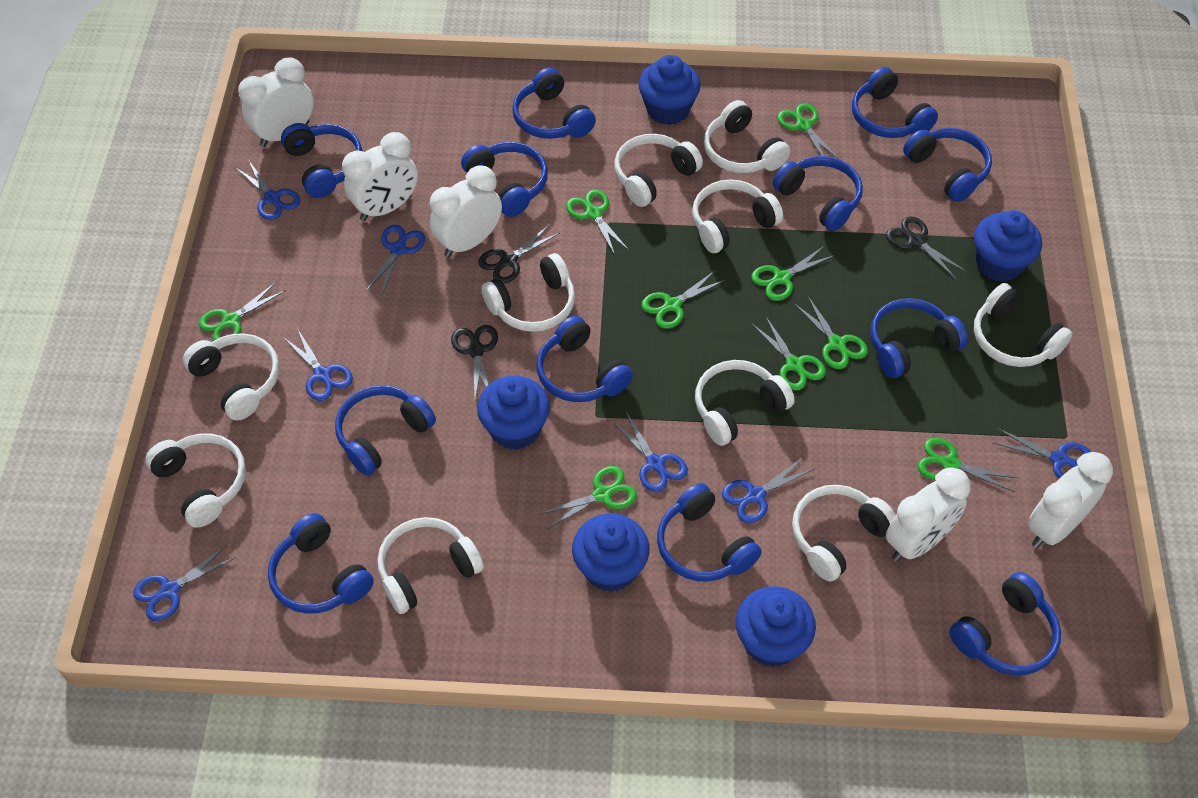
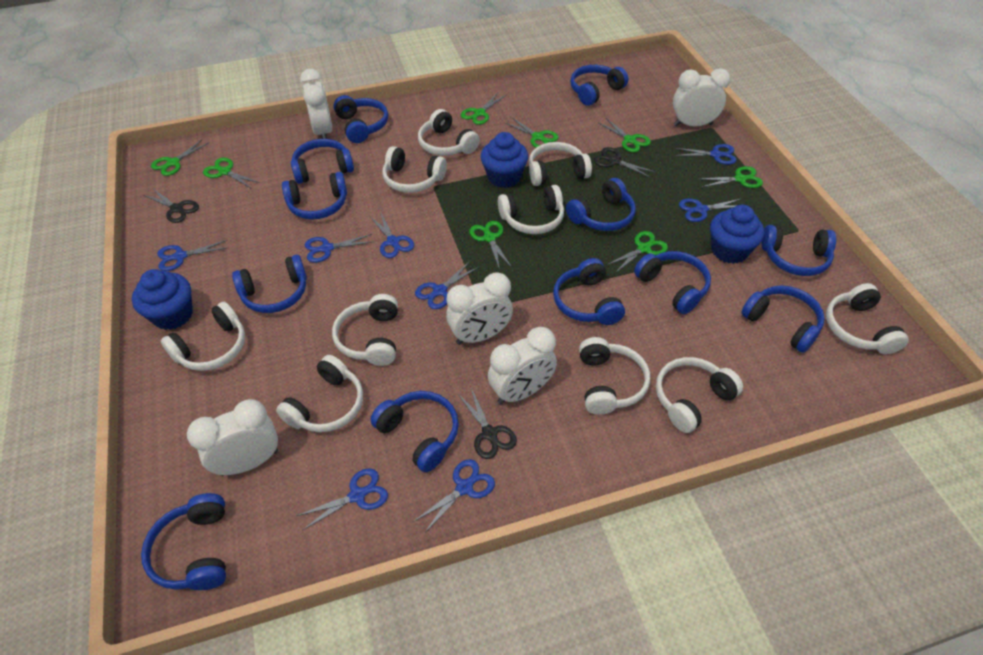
blue cupcake: [477,376,550,450] [572,513,650,592] [639,55,701,125] [736,586,816,667] [974,210,1042,282] = 5 -> [132,269,193,330] [480,132,528,188] [710,205,764,264] = 3
blue scissors: [133,545,235,621] [235,161,300,220] [283,328,353,401] [366,225,425,296] [611,412,688,492] [722,458,814,523] [993,428,1091,479] = 7 -> [157,240,227,271] [297,468,388,530] [305,234,372,263] [370,211,414,258] [413,459,495,534] [415,261,478,309] [674,144,736,165] [679,198,741,222] = 8
green scissors: [199,282,286,341] [539,466,637,529] [566,189,629,255] [641,271,726,329] [751,246,835,301] [752,317,826,391] [777,103,839,159] [794,296,868,369] [918,438,1018,492] = 9 -> [151,139,209,176] [203,158,260,188] [461,93,506,125] [469,221,512,270] [504,118,559,148] [599,118,651,152] [607,231,668,273] [700,166,763,188] = 8

